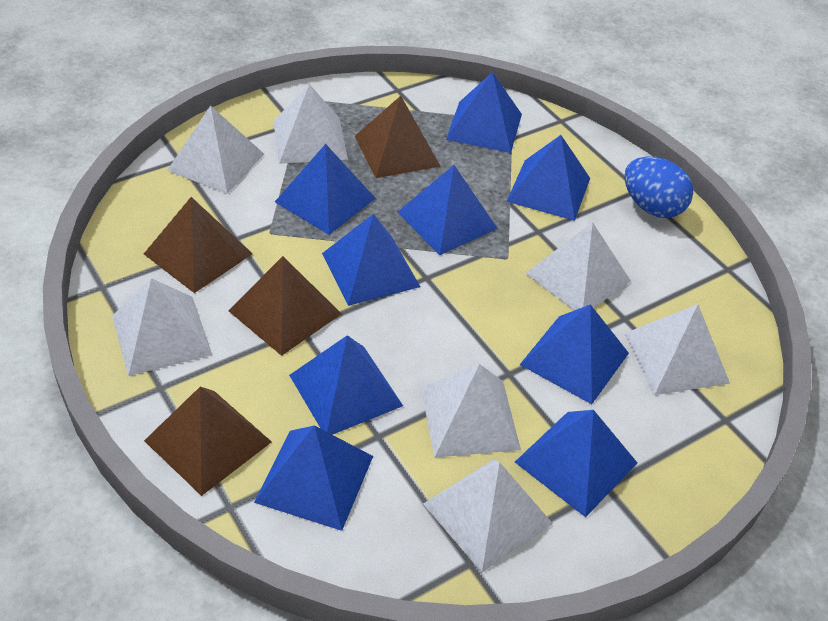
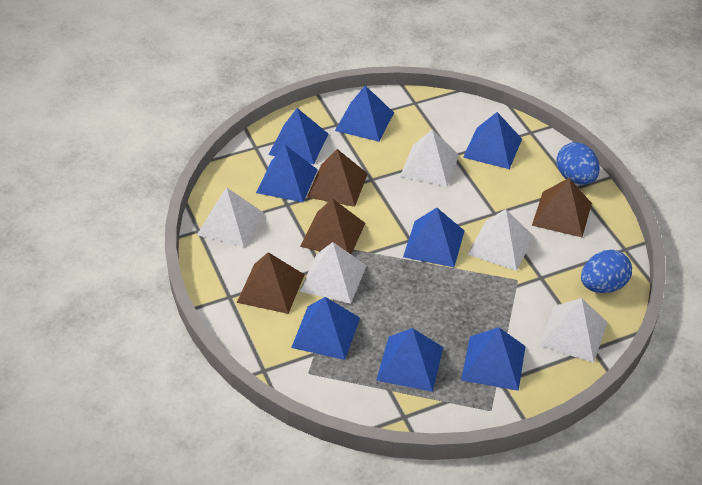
blue egg: [624,157,693,218] = 1 -> [556,142,600,185] [581,250,632,293] = 2
blue pyramid: [254,425,373,531] [275,144,376,235] [289,335,403,435] [322,214,420,306] [397,165,498,255] [446,72,522,153] [506,135,590,221] [515,410,637,517] [520,304,629,404] = 9 -> [256,145,318,202] [268,108,328,164] [291,297,360,360] [335,86,394,141] [376,328,443,392] [403,208,464,267] [461,327,526,391] [463,112,522,169] = 8
white pyramid: [112,278,212,376] [167,105,264,194] [273,84,348,164] [421,364,521,458] [423,460,553,572] [525,222,631,310] [625,304,730,395] = 7 -> [197,187,264,247] [300,242,367,304] [400,129,459,187] [467,209,534,271] [539,298,608,363] = 5

